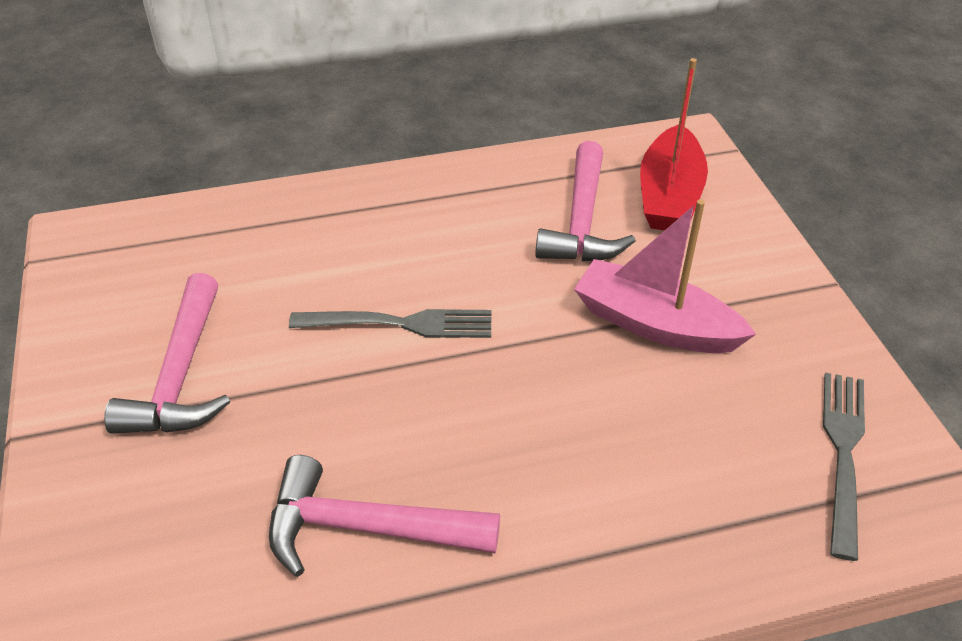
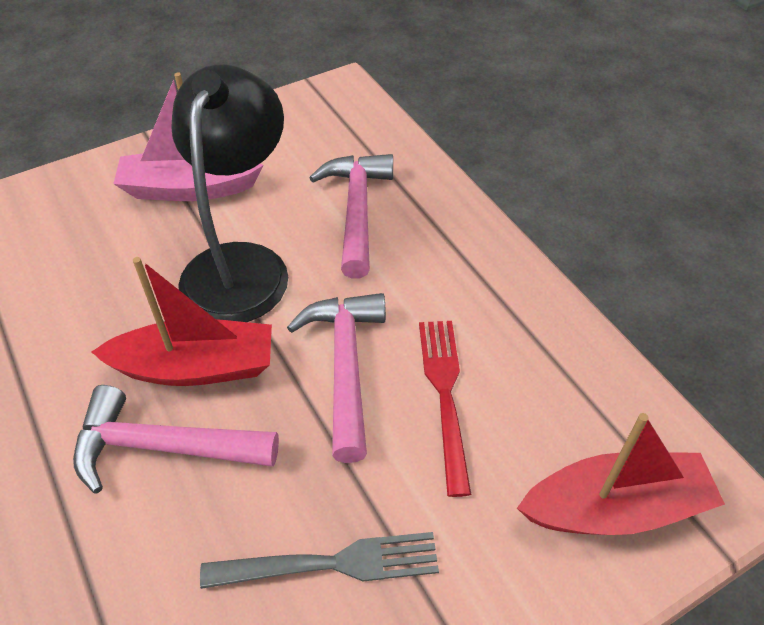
black lamp: none = 0 -> [171,64,288,322] = 1
grey fork: [289,309,491,338] [823,372,865,561] = 2 -> [200,532,439,589] = 1
red boat: [640,58,708,230] = 1 -> [92,257,272,386] [517,413,725,535] = 2
red fork: none = 0 -> [419,321,471,497] = 1

